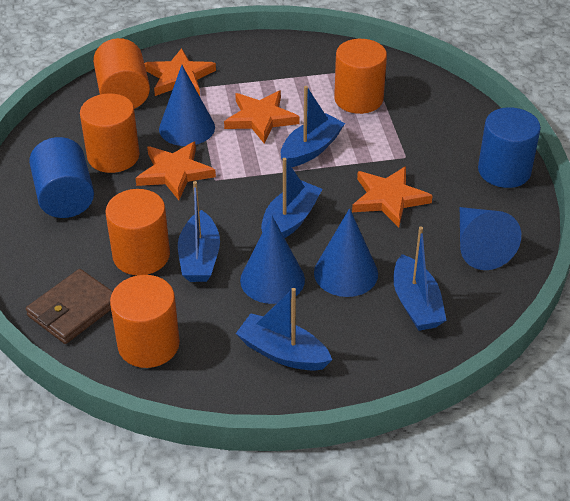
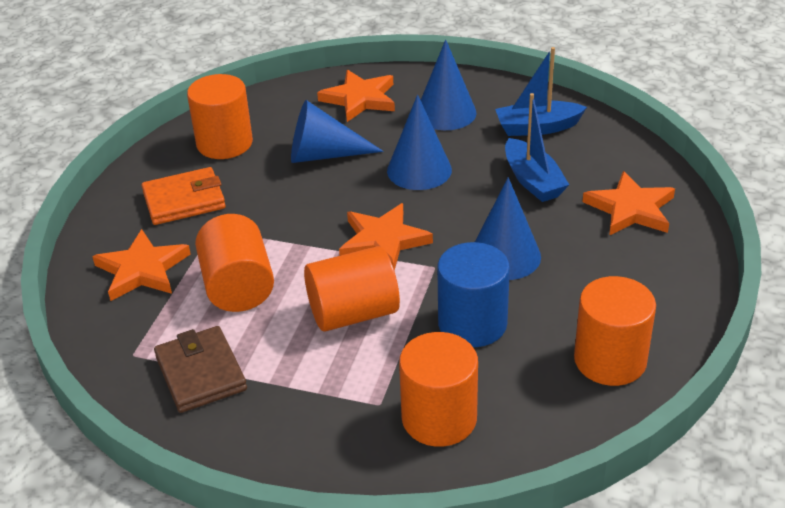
blue boat: [178,181,220,282] [236,288,332,371] [261,158,322,238] [281,86,345,167] [393,227,446,331] = 5 -> [495,47,587,136] [505,93,569,202] = 2
blue cylinder: [29,137,94,218] [478,107,541,188] = 2 -> [437,242,510,347] = 1
orange wallet: none = 0 -> [142,167,226,225] = 1

